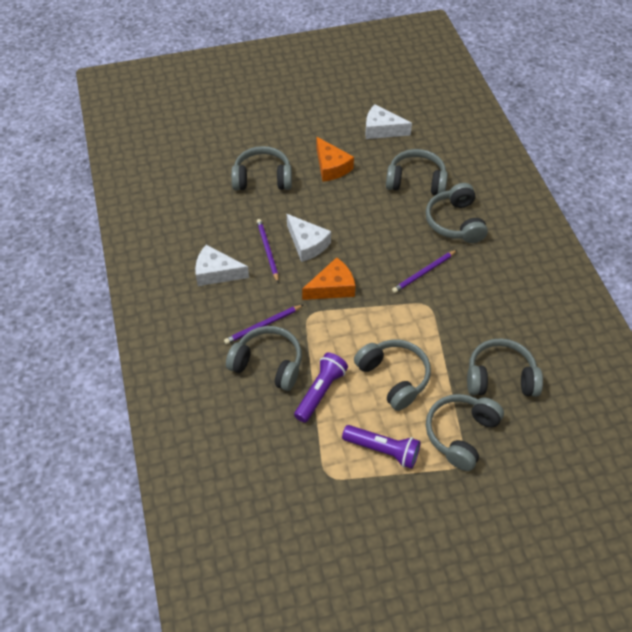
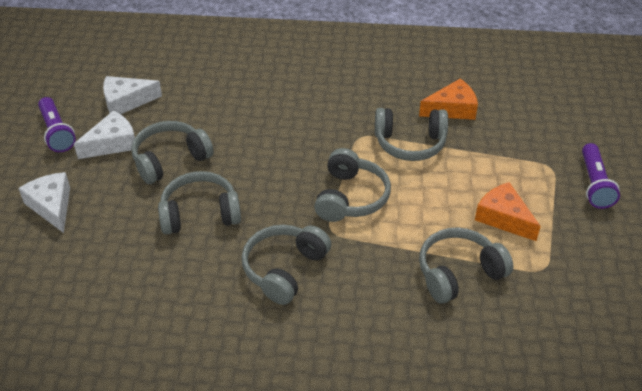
grey headphones: [226,326,302,391] [231,146,292,190] [354,339,431,411] [386,149,448,195] [426,183,488,243] [426,394,504,471] [467,338,543,397] = 7 -> [131,121,214,184] [158,171,241,235] [242,225,331,305] [314,148,391,222] [375,108,448,161] [419,227,513,304] = 6
purple pencil: [224,305,303,344] [257,219,279,282] [392,250,457,293] = 3 -> none = 0

